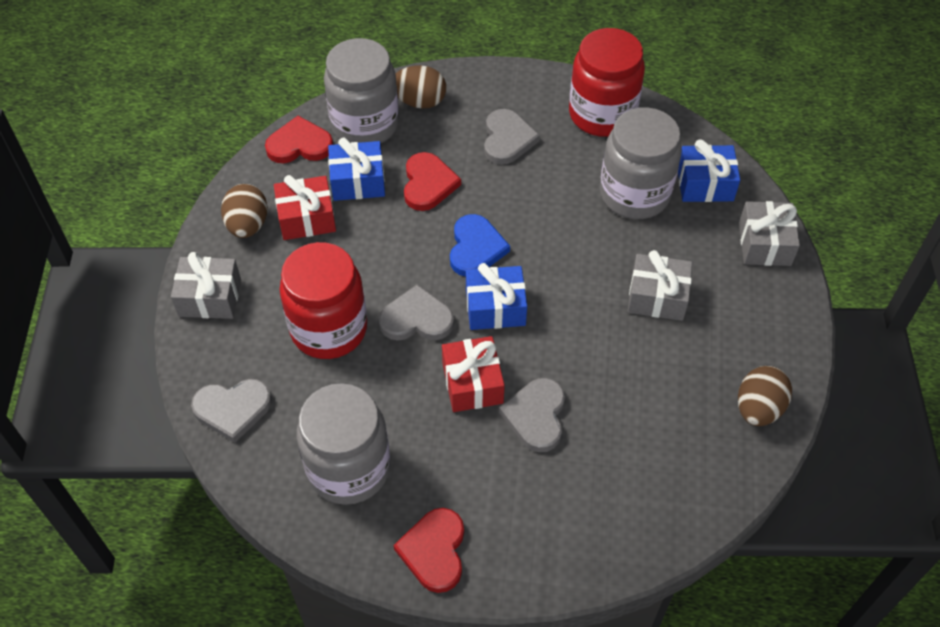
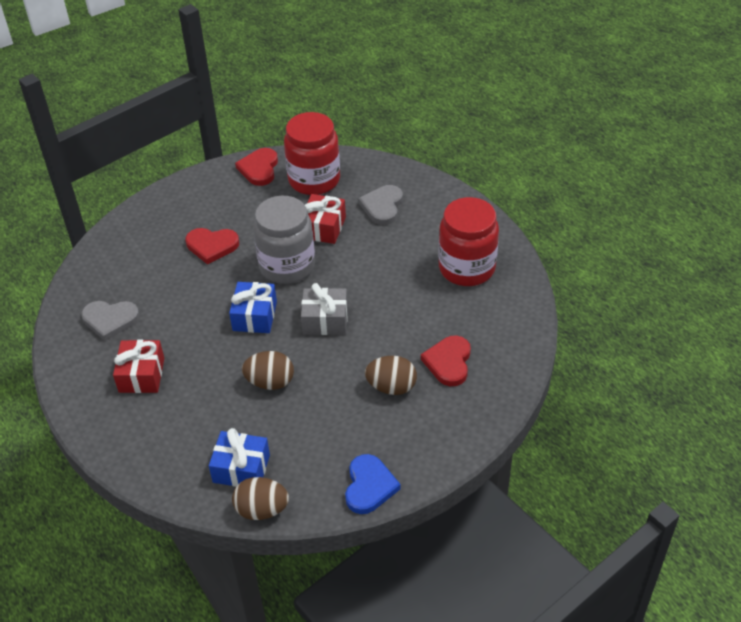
blue gift: [328,138,385,201] [466,263,527,330] [678,139,740,202] = 3 -> [209,428,270,487] [229,282,277,333] = 2
grey gift: [171,252,241,319] [628,250,692,321] [739,201,800,266] = 3 -> [301,283,348,335] = 1
grey heart: [191,379,272,443] [379,284,454,341] [484,109,540,165] [499,378,565,452] = 4 -> [82,301,139,341] [358,185,403,225] = 2
grey jar: [297,383,390,505] [324,38,399,143] [600,107,682,219] = 3 -> [253,196,315,284] = 1

